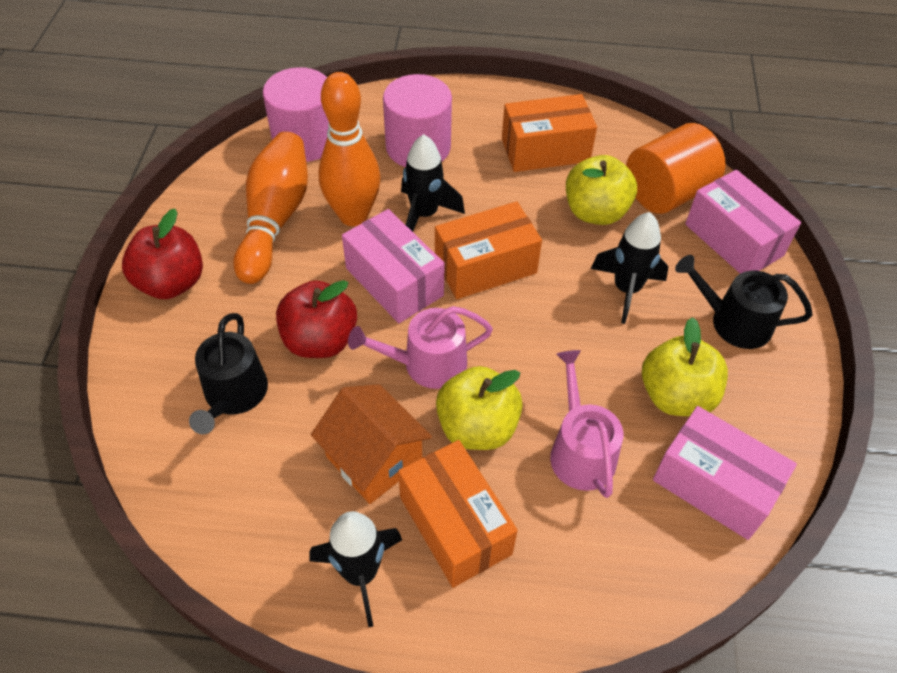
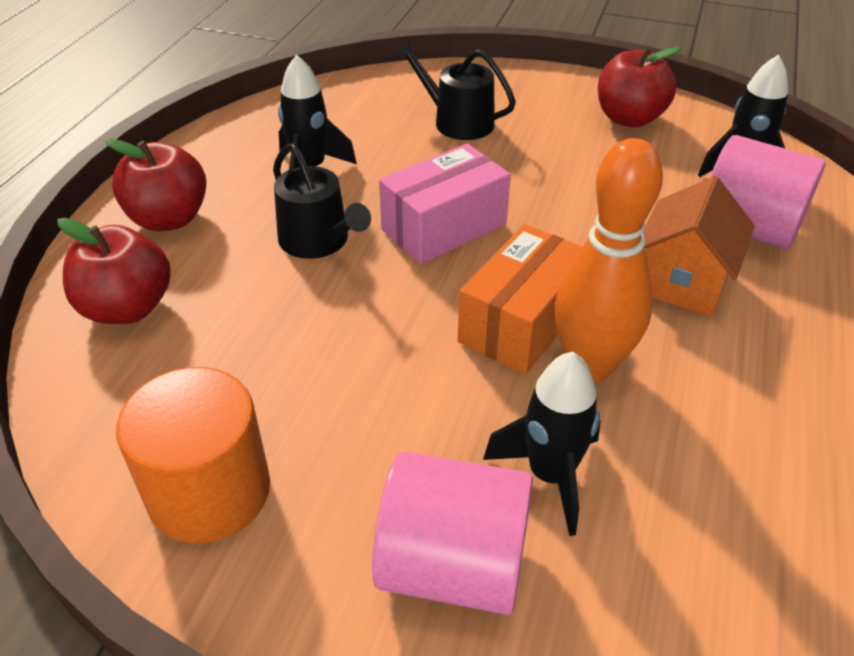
orange bowling pin: [234,131,308,284] [318,72,380,226] = 2 -> [555,138,663,382] = 1
orange box: [398,440,518,588] [435,201,542,299] [502,94,597,172] = 3 -> [458,224,582,374] = 1
pink box: [342,209,445,323] [653,406,797,540] [685,170,801,273] = 3 -> [379,143,511,264] = 1
pink watering can: [348,306,493,389] [550,350,623,498] = 2 -> none = 0
red apple: [122,209,203,299] [276,280,357,358] = 2 -> [57,218,171,324] [105,139,206,231] [598,46,681,127] = 3
yellow apple: [436,366,523,450] [566,155,637,225] [642,317,728,416] = 3 -> none = 0

